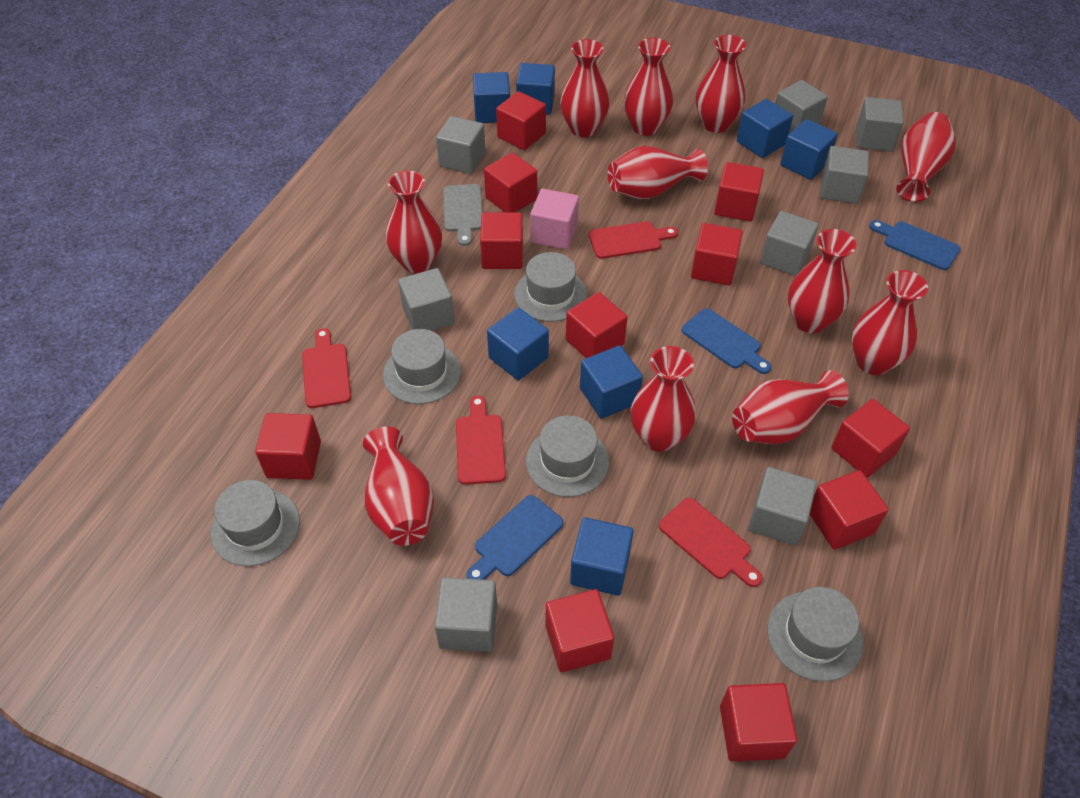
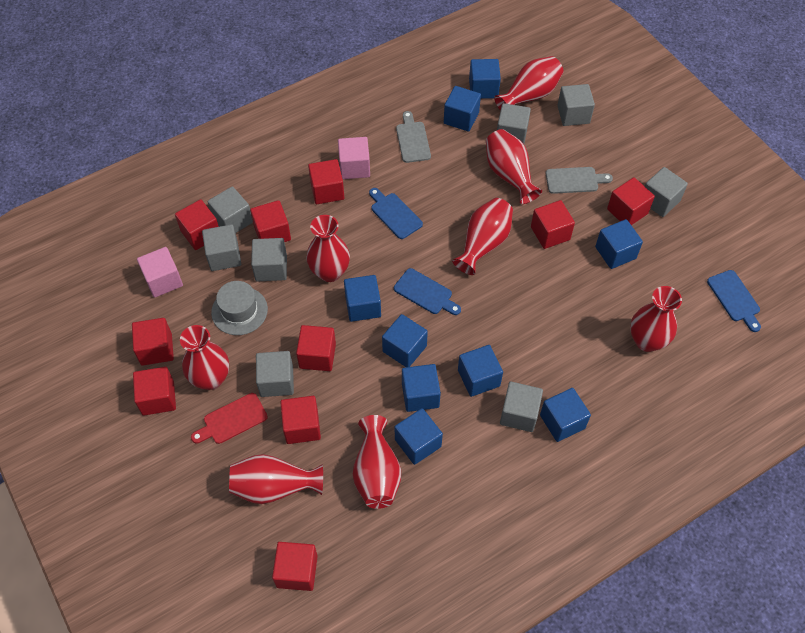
blue cube: [473,72,510,123] [487,307,549,380] [516,63,555,114] [570,517,634,596] [580,345,643,419] [737,99,793,158] [780,119,838,180] = 7 -> [344,275,381,322] [382,314,428,367] [395,408,443,465] [402,364,441,412] [444,86,481,132] [458,345,503,397] [469,59,501,99] [540,388,591,442] [595,219,643,269] = 9
grey cutting board: [443,184,483,246] = 1 -> [396,111,431,163] [546,167,613,194] = 2
grey hat: [211,480,300,566] [383,329,461,404] [514,252,587,322] [526,415,609,497] [768,587,863,682] = 5 -> [211,281,268,335] = 1
pink cube: [530,189,579,250] = 1 -> [137,247,183,298] [338,137,370,179] = 2
red cube: [255,413,321,480] [480,213,523,269] [484,152,537,213] [496,91,546,150] [545,589,614,672] [566,292,627,358] [691,223,743,285] [714,162,764,221] [720,683,797,762] [810,470,889,550] [832,399,910,478] = 11 -> [132,318,174,366] [133,367,176,416] [175,199,219,250] [250,200,291,242] [272,542,318,591] [280,396,321,444] [296,325,336,371] [308,159,344,204] [531,200,575,249] [607,177,655,225] = 10
red cutting board: [302,328,351,408] [456,395,506,485] [589,221,678,259] [659,498,762,587] = 4 -> [191,393,268,444] = 1
red vase: [363,426,434,546] [386,171,442,273] [560,39,610,138] [608,146,708,199] [624,38,673,136] [631,346,696,452] [696,35,746,133] [732,370,849,444] [788,229,856,333] [852,270,928,375] [896,112,956,202] = 11 -> [180,325,229,390] [229,454,323,504] [306,215,350,282] [353,415,401,509] [452,198,513,275] [486,129,542,204] [494,56,563,111] [630,286,682,352] = 8

